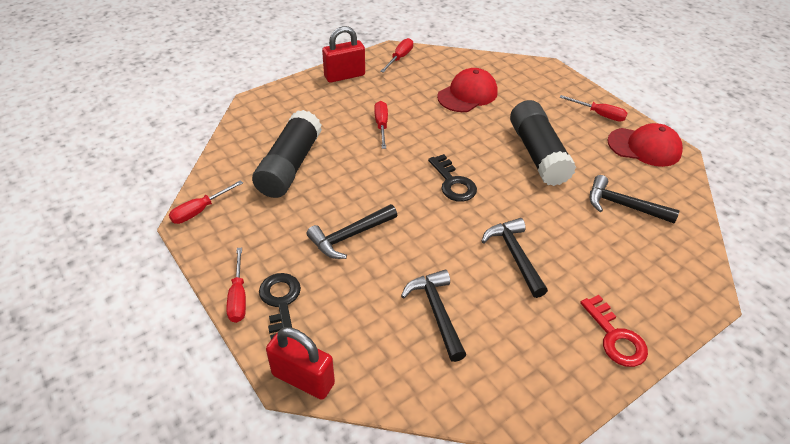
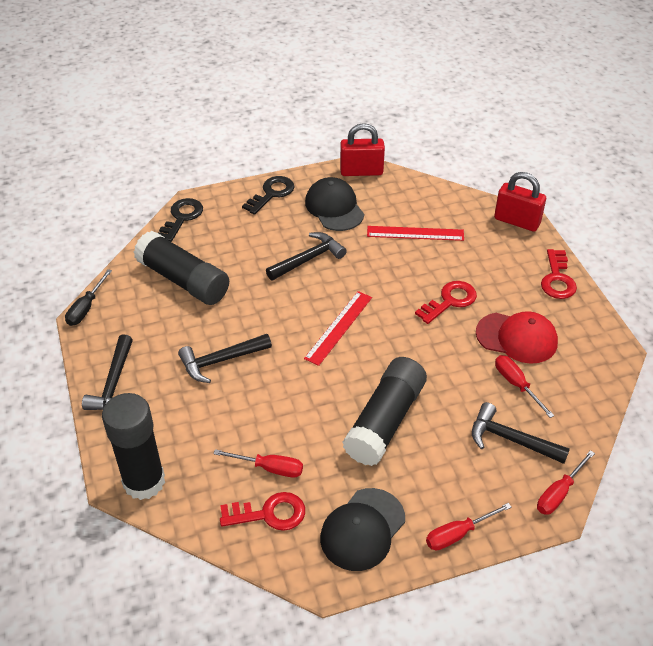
black cap: none = 0 -> [305,177,364,231] [320,488,405,571] = 2
black glue stick: [252,110,322,198] [510,100,576,186] = 2 -> [102,393,165,500] [134,231,229,305] [342,357,427,466] = 3
black screwdriver: none = 0 -> [65,269,112,326] = 1
red cap: [437,68,498,112] [607,123,683,167] = 2 -> [476,311,558,364] = 1
red key: [580,295,648,367] = 1 -> [220,492,305,531] [415,281,477,324] [541,249,577,299] = 3
red ruler: none = 0 -> [304,291,372,366] [367,226,464,241] = 2
red screwdriver: [169,180,243,224] [227,248,246,323] [374,101,388,149] [380,38,413,73] [560,95,628,122] = 5 -> [213,449,303,478] [426,503,512,550] [495,355,554,418] [537,450,595,515] = 4

